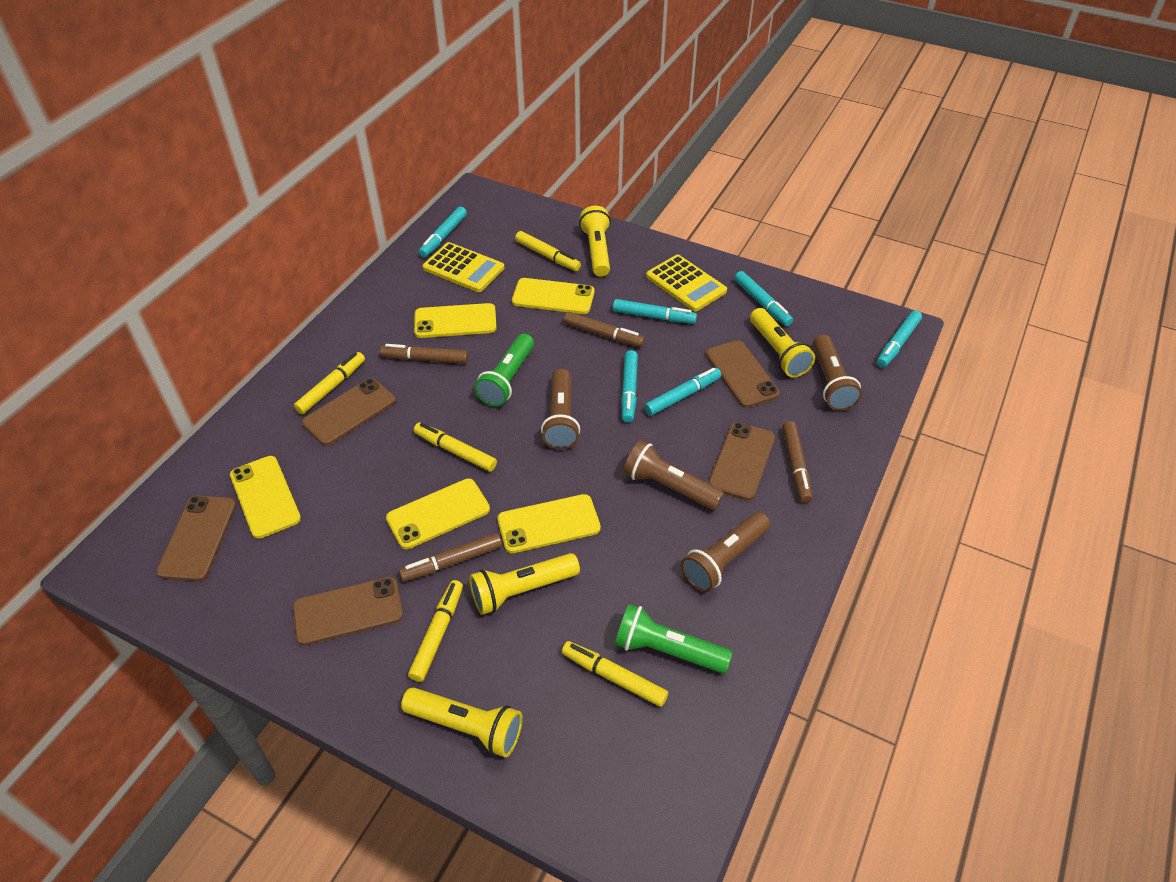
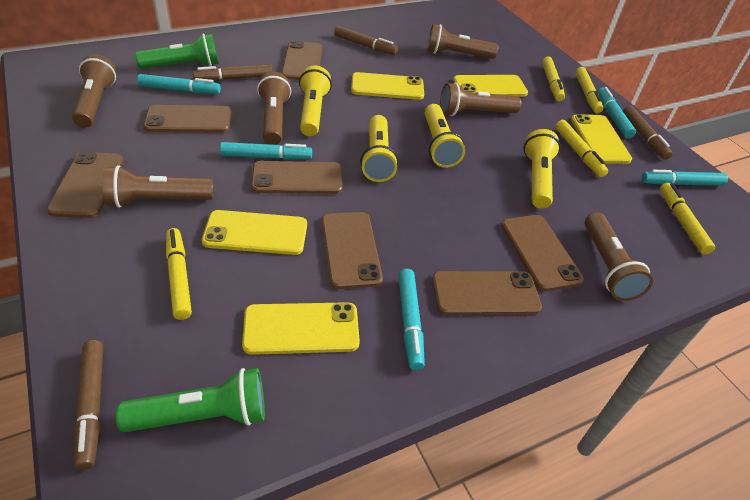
brown flashlight: [541,369,580,450] [624,440,724,510] [681,512,770,592] [813,335,862,411] = 4 -> [72,54,116,128] [103,165,213,208] [257,72,291,145] [427,24,498,59] [440,83,521,116] [584,212,653,301] = 6
brown phone: [156,495,236,581] [293,577,403,646] [302,378,396,446] [706,340,780,408] [708,422,775,500] = 5 -> [47,152,124,218] [143,105,231,133] [251,161,343,194] [282,41,322,80] [322,212,383,289] [432,271,542,315] [501,215,584,291] = 7
turquoise marker: [419,207,467,257] [613,299,697,324] [621,350,638,423] [644,368,721,416] [734,271,793,326] [877,310,922,367] = 6 -> [137,74,221,94] [220,142,312,160] [398,269,425,370] [597,87,636,138] [641,170,728,186] = 5
yellow calculator: [422,242,504,292] [646,255,727,311] = 2 -> none = 0

